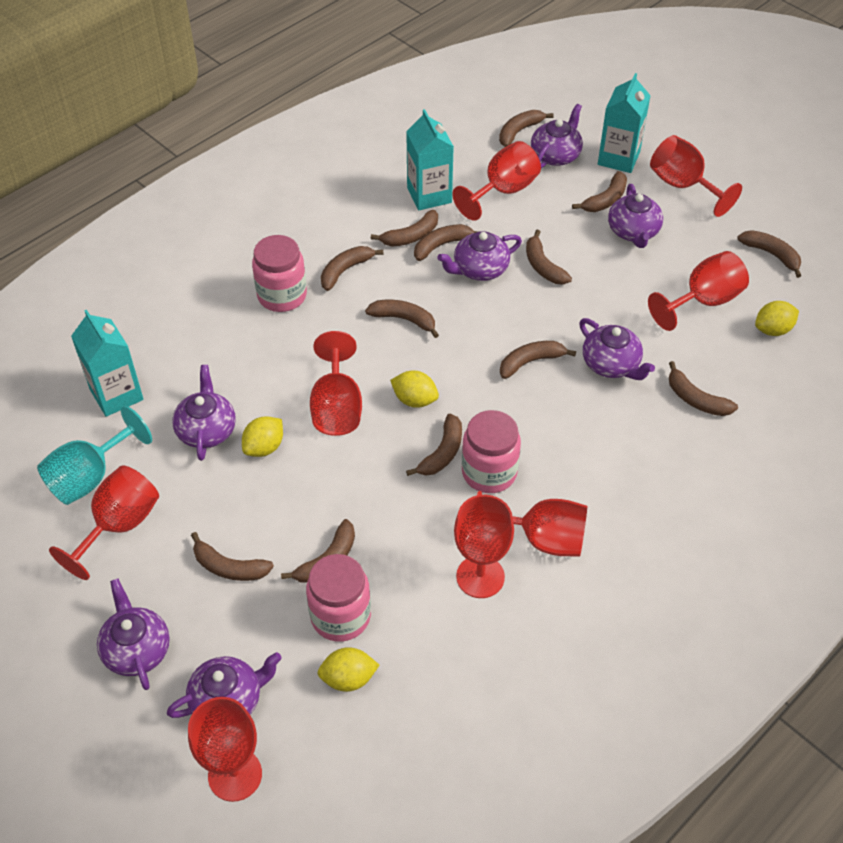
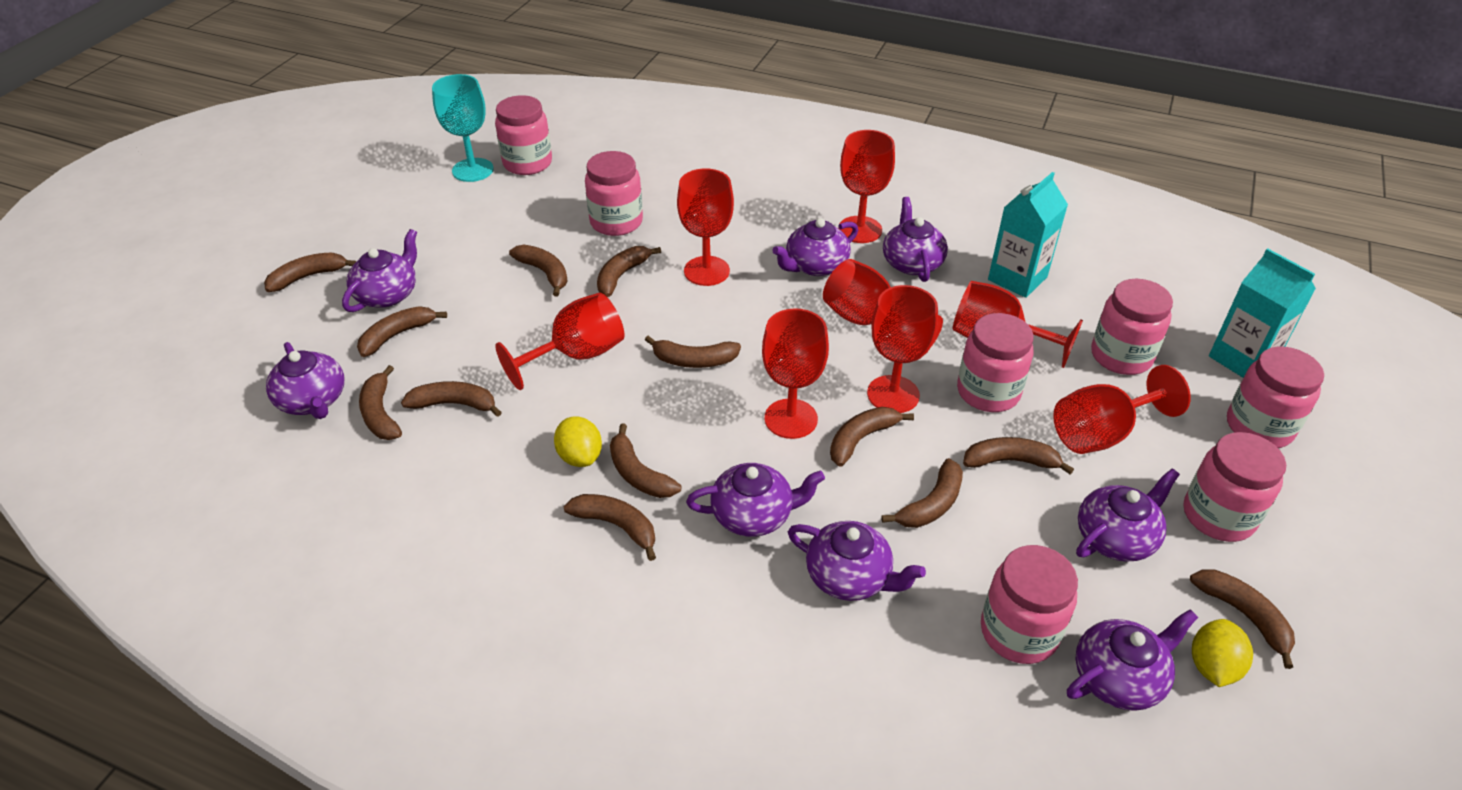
pink jar: [252,235,307,312] [306,554,371,642] [462,410,521,493] = 3 -> [495,95,552,175] [585,151,643,236] [957,313,1034,412] [981,545,1078,664] [1091,279,1173,375] [1184,432,1286,542] [1227,347,1324,448] = 7
purple teapot: [97,579,170,690] [167,652,282,718] [172,365,236,461] [438,231,522,281] [531,104,583,168] [579,318,655,380] [608,184,663,248] = 7 -> [266,342,344,419] [342,229,417,312] [686,463,825,537] [772,218,858,276] [788,521,926,601] [883,197,948,282] [1067,609,1198,711] [1076,468,1180,562] = 8
turquoise carton: [71,310,144,417] [406,109,454,210] [598,73,651,173] = 3 -> [988,172,1068,298] [1209,248,1316,378] = 2
yellow lemon: [242,416,283,457] [317,647,379,692] [390,370,439,408] [755,301,799,336] = 4 -> [554,416,602,467] [1192,619,1253,687] = 2

